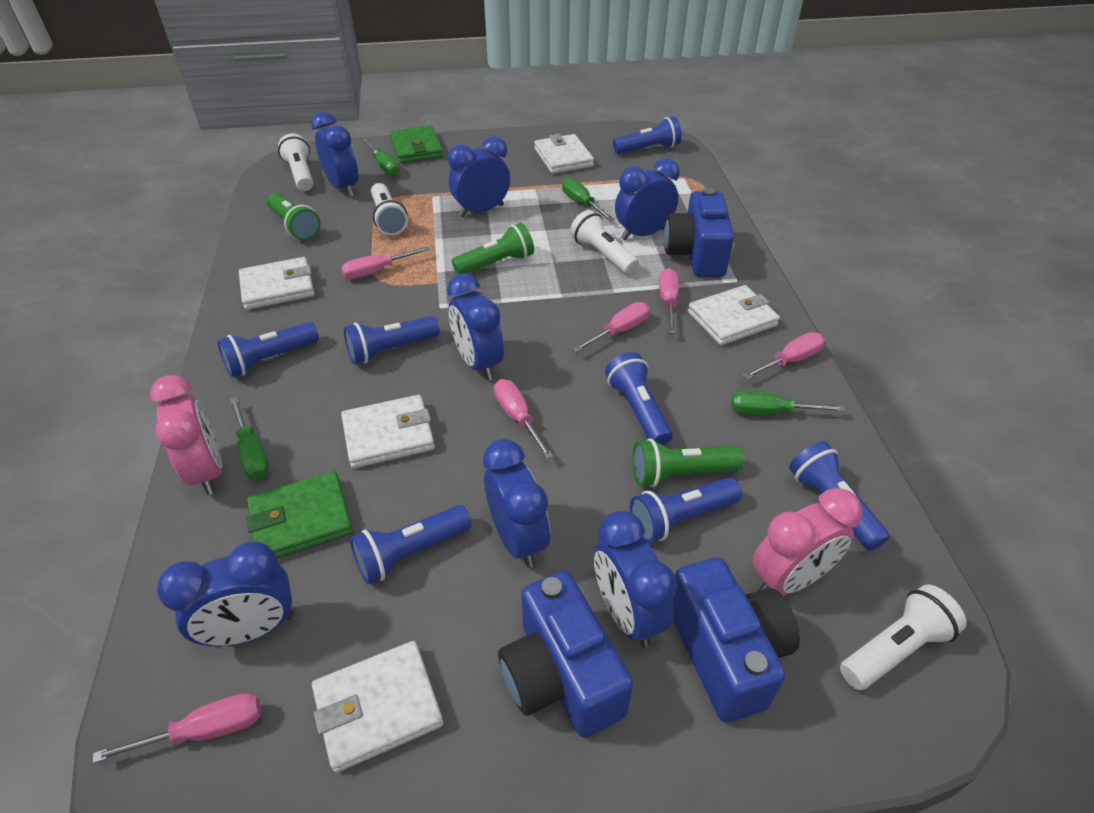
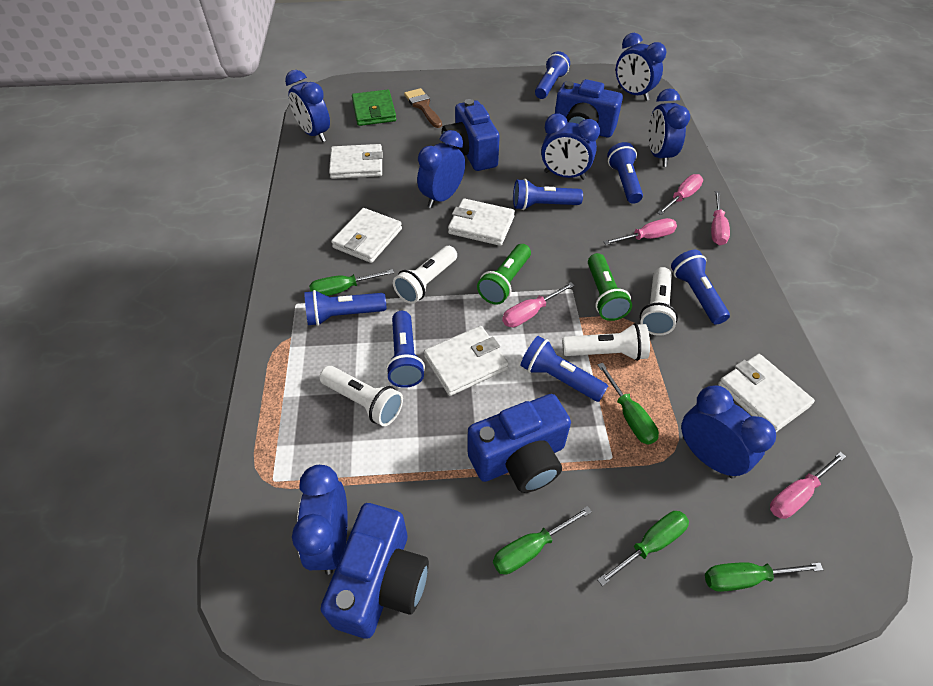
blue camera: [498,570,633,738] [664,188,734,277] [673,557,800,723] = 3 -> [320,503,429,639] [442,99,500,171] [468,394,571,493] [555,79,623,137] = 4
brown brush: none = 0 -> [404,88,442,128] = 1
green flashlight: [267,193,321,241] [452,223,534,275] [632,438,744,487] = 3 -> [477,244,531,305] [588,253,632,321] = 2
green screwdriver: [230,397,269,480] [362,139,400,176] [562,178,614,221] [731,391,845,415] = 4 -> [309,269,394,296] [493,506,592,574] [597,511,689,586] [598,363,659,445] [705,562,823,592] = 5
green wallet: [246,471,353,558] [390,125,443,164] = 2 -> [352,89,396,126] = 1
pink clock: [150,375,222,495] [752,488,862,595] = 2 -> none = 0
pink screwdriver: [93,693,261,764] [341,246,430,279] [494,379,554,459] [572,302,650,352] [659,268,679,334] [742,332,825,379] = 6 -> [502,282,575,327] [603,218,677,245] [657,174,703,215] [711,191,730,245] [770,452,846,519] = 5

